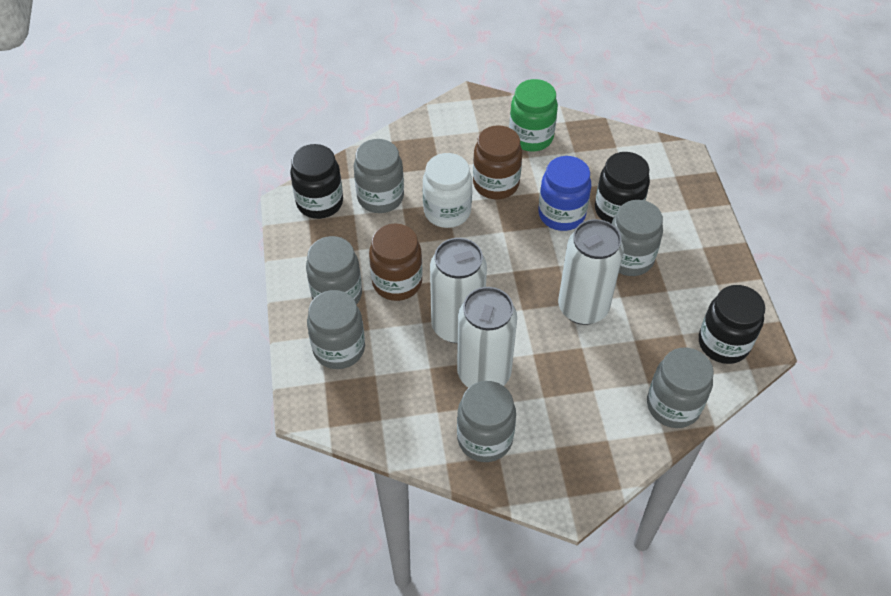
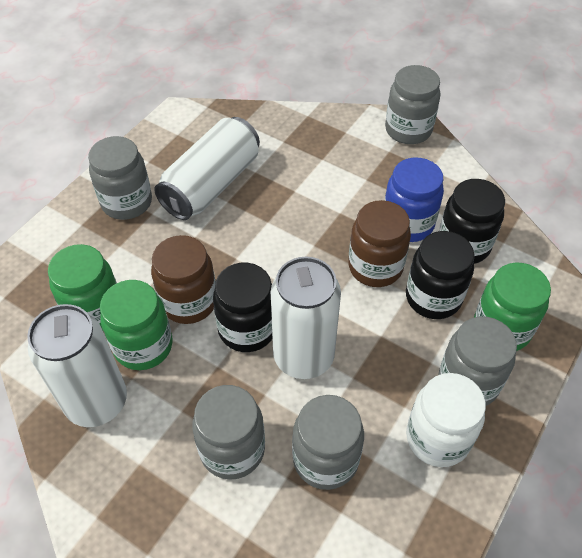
green jar: [509,79,558,152] = 1 -> [48,244,117,330] [100,280,173,370] [474,263,551,351] = 3
grey jar: [306,236,362,305] [307,290,365,369] [354,139,404,213] [457,381,516,462] [612,200,663,276] [647,348,714,428] = 6 -> [88,136,152,220] [192,385,265,480] [292,395,364,490] [385,65,441,144] [438,316,517,406] = 5

